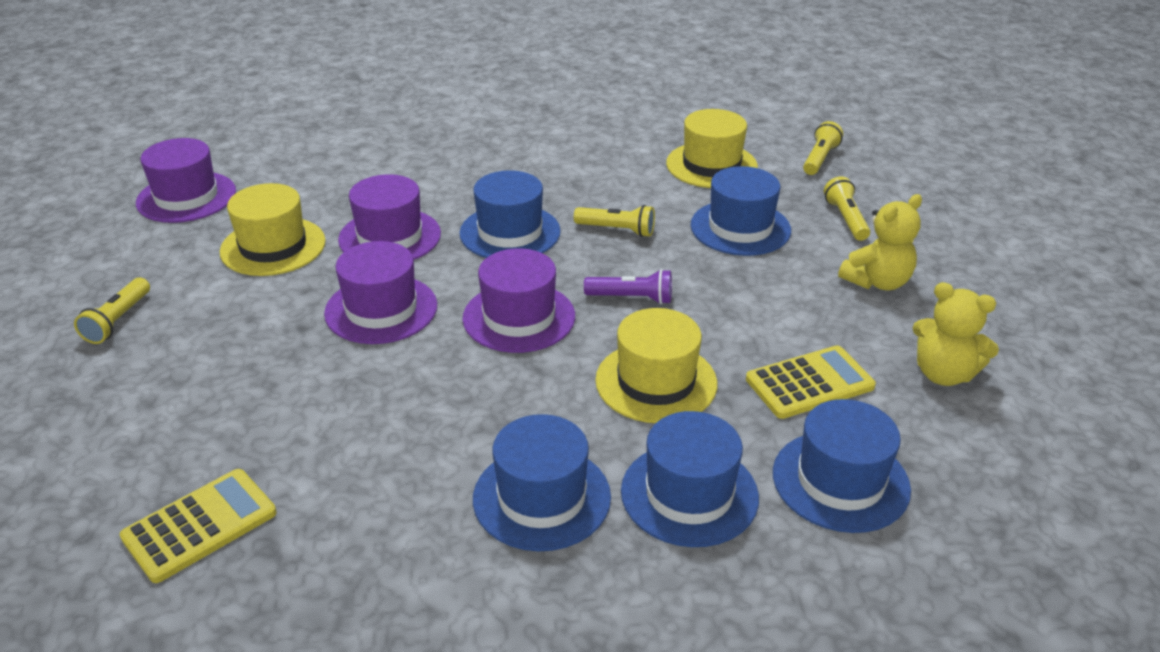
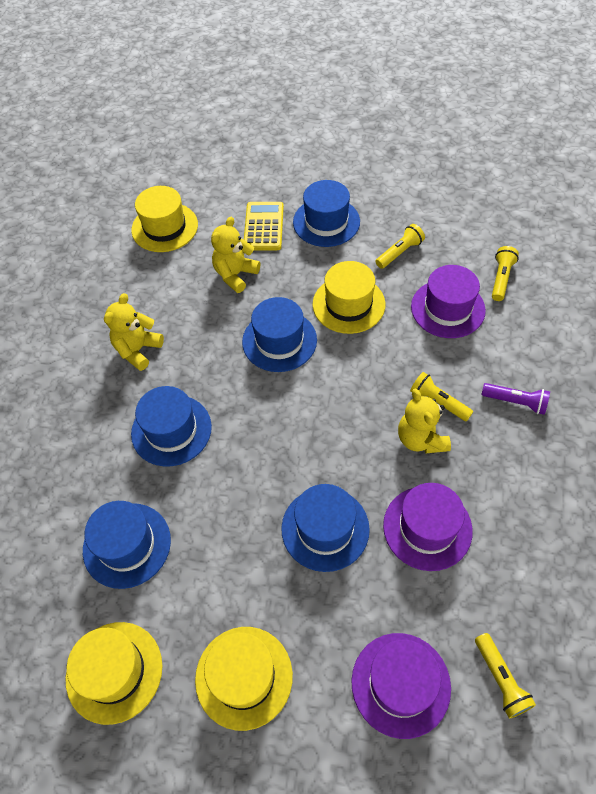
purple hat: [136,138,236,223] [324,241,437,344] [338,174,441,260] [462,248,575,353] = 4 -> [351,633,451,739] [383,483,473,571] [411,265,486,338] = 3
yellow calculator: [119,469,277,583] [746,345,876,419] = 2 -> [244,202,284,250] = 1
yellow hat: [220,183,326,276] [595,308,717,423] [666,109,758,188] = 3 -> [66,622,163,725] [131,186,198,252] [195,627,293,731] [312,261,386,334] = 4
yellow teddy bear: [838,194,922,291] [913,282,999,386] = 2 -> [104,293,164,371] [211,217,260,293] [398,389,451,453] = 3

